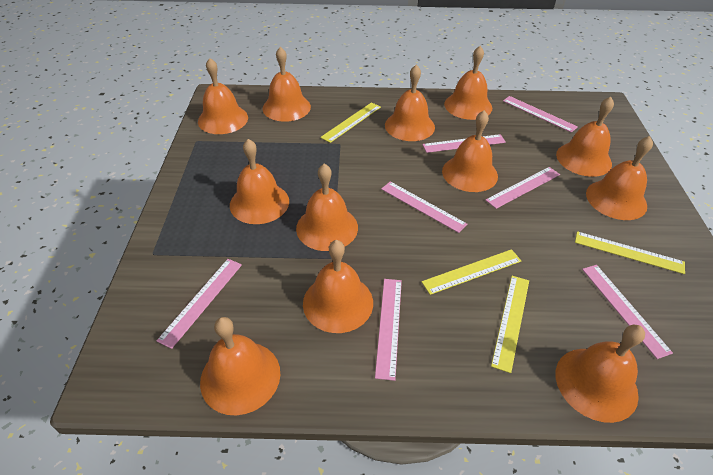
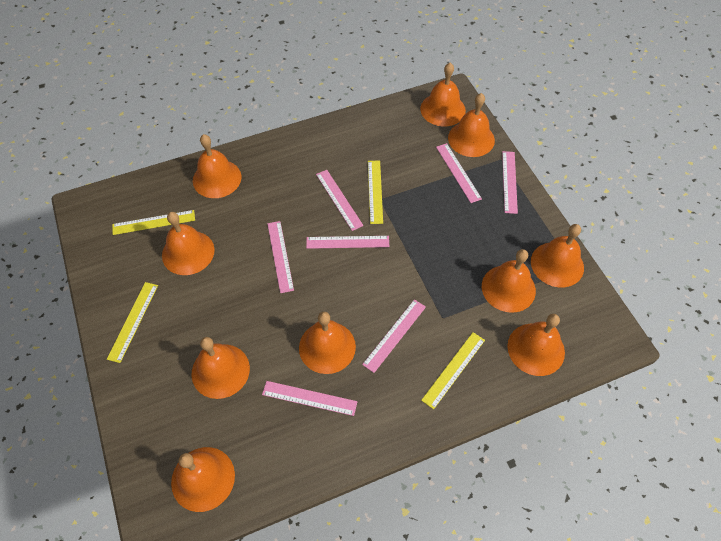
orange bell: [198,58,248,134] [200,317,280,415] [230,139,289,224] [263,47,311,122] [296,164,358,251] [303,240,373,333] [385,65,435,141] [442,110,498,192] [444,46,492,120] [556,97,614,177] [556,325,645,423] [586,136,653,220] = 12 -> [162,212,215,275] [171,447,235,512] [191,337,250,399] [193,134,242,198] [299,312,356,374] [420,63,466,127] [448,93,495,157] [482,249,536,313] [507,314,565,376] [531,224,584,287] = 10

